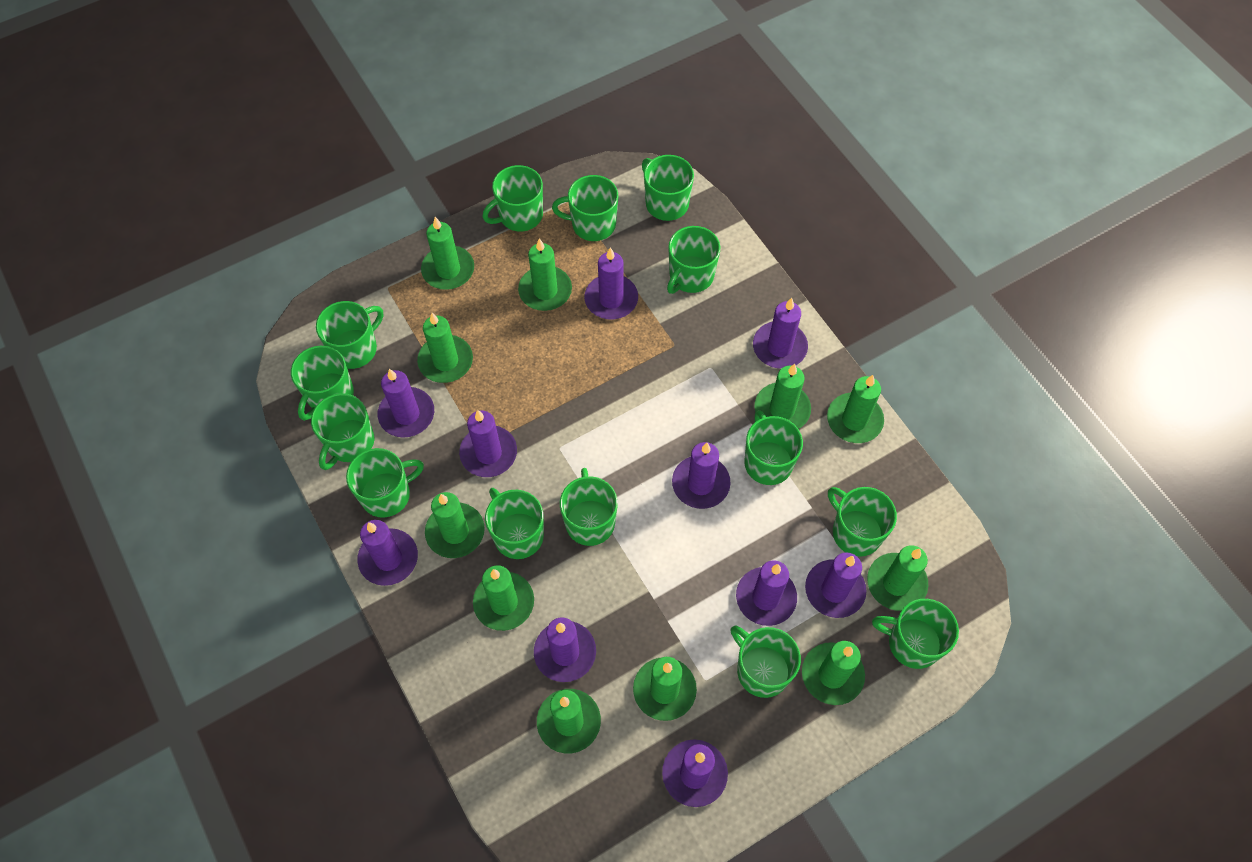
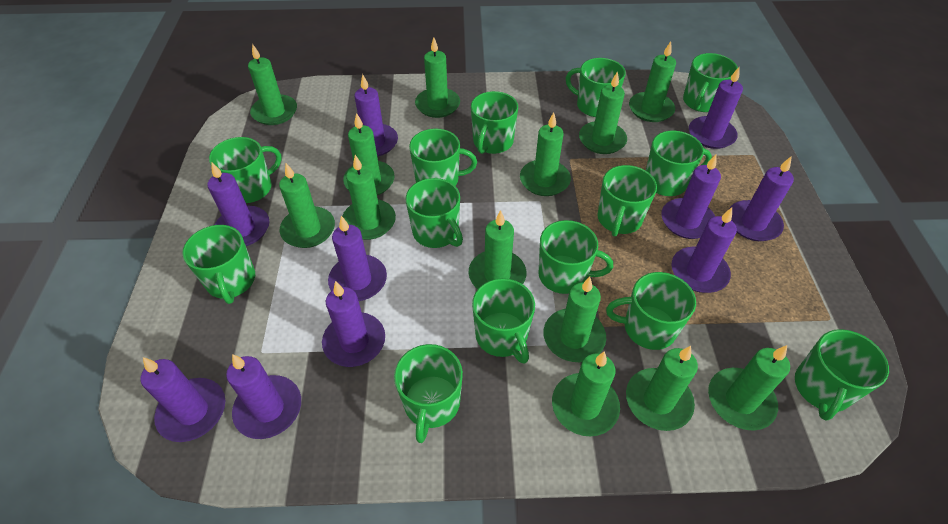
green candle: [417,313,473,383] [421,217,474,290] [425,492,485,558] [473,565,534,631] [518,238,572,311] [537,689,601,754] [633,657,697,721] [754,364,811,429] [802,641,865,705] [827,375,884,443] [867,545,928,611] = 11 -> [248,44,297,125] [279,163,335,248] [342,155,396,240] [343,113,395,195] [415,37,460,118] [469,210,526,289] [520,112,571,196] [543,277,606,362] [552,351,620,437] [579,71,627,154] [626,346,698,431] [629,41,676,122] [708,345,790,430] = 13

